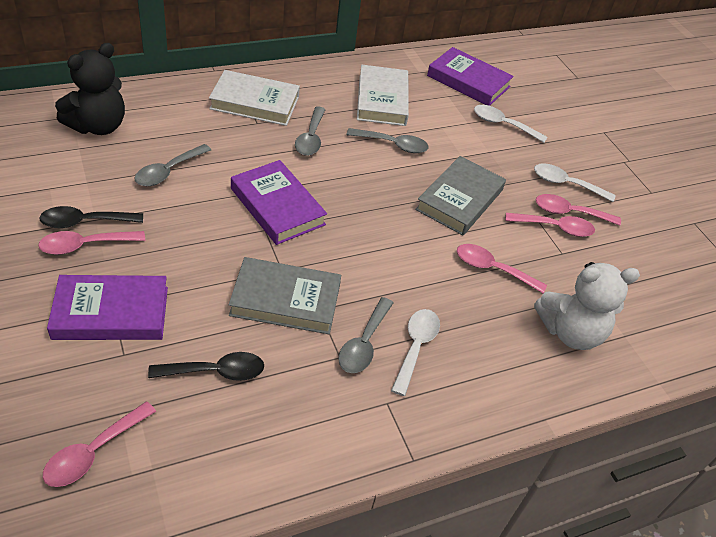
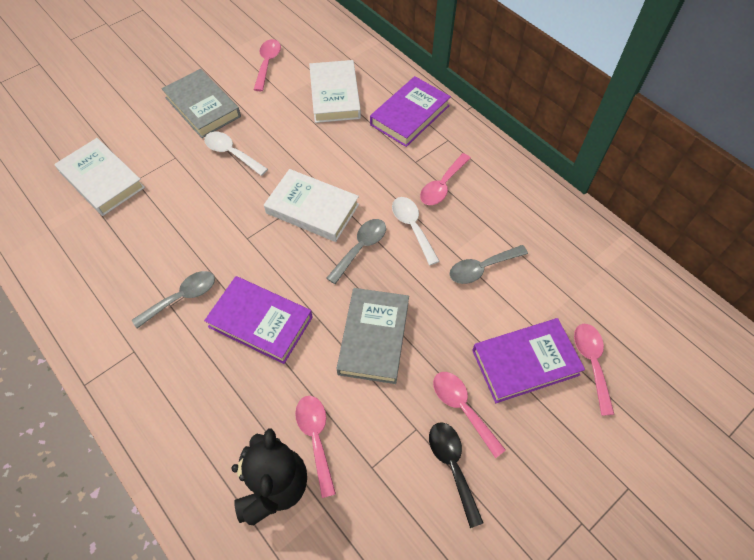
black spoon: [39,206,143,228] [148,352,264,381] = 2 -> [429,422,483,528] = 1
grey spoon: [135,144,211,186] [295,107,326,156] [338,297,393,373] [346,128,429,153] = 4 -> [132,271,215,329] [326,219,386,284] [449,245,528,284] = 3
white book: [209,70,300,126] [357,65,409,126] = 2 -> [55,138,145,216] [264,169,359,242] [309,60,361,123] = 3
white spoon: [391,309,440,396] [474,105,547,143] [534,163,616,202] = 3 -> [204,132,268,176] [392,197,439,265] = 2
white teddy bear: [534,262,640,350] = 1 -> none = 0

